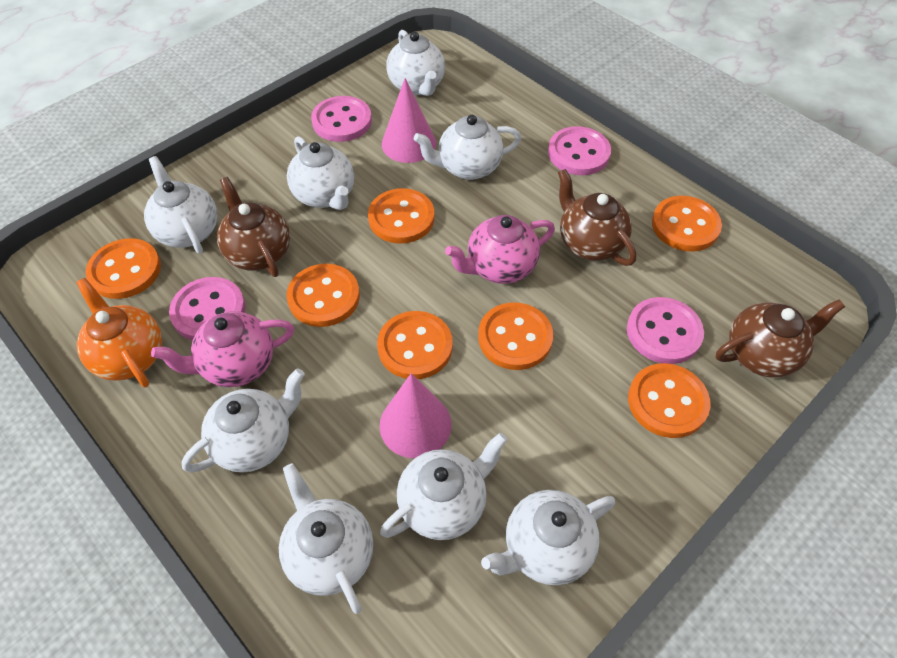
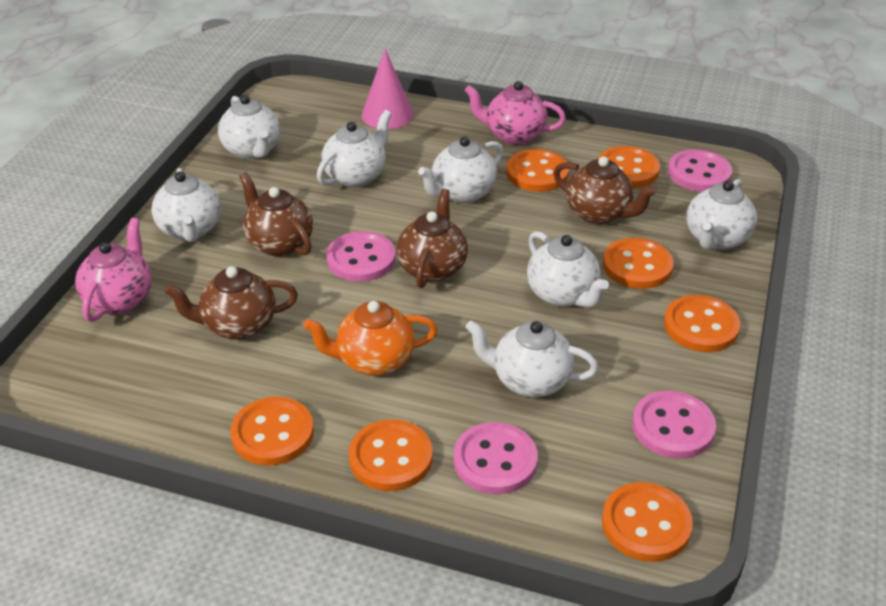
brown teapot: [217,177,290,277] [558,169,636,266] [715,299,845,377] = 3 -> [164,266,298,340] [239,172,313,257] [397,189,468,288] [554,156,657,224] = 4
pink cone: [380,373,451,458] [382,78,436,163] = 2 -> [362,49,414,129] = 1
white teapot: [144,156,217,254] [182,368,305,473] [279,463,373,614] [287,136,354,210] [380,433,508,540] [386,30,445,96] [414,115,521,180] [481,490,615,585] = 8 -> [151,168,221,242] [218,95,280,159] [317,110,392,188] [418,136,504,203] [465,320,598,397] [527,231,609,308] [686,179,757,250] = 7

